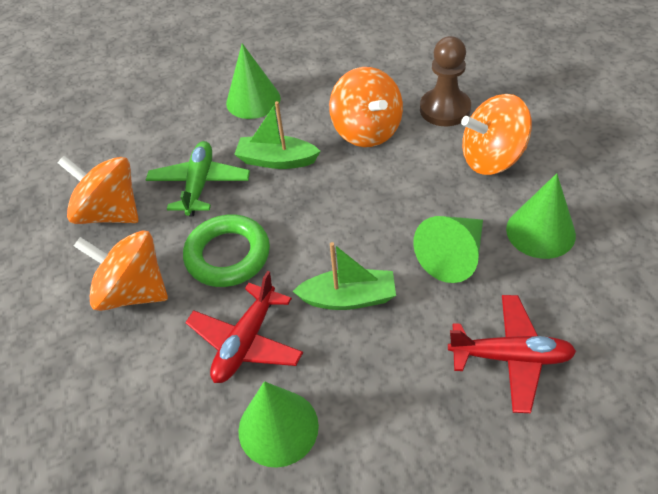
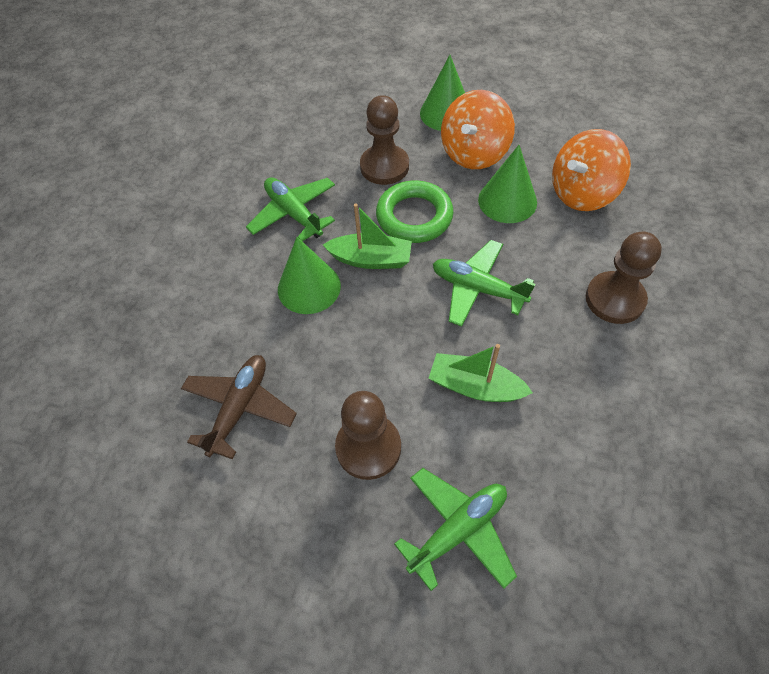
brown pawn: [420,36,471,126] = 1 -> [335,391,401,480] [360,95,409,185] [586,232,662,324] = 3
brown plane: none = 0 -> [181,355,297,460] = 1
green cone: [226,43,281,119] [238,381,319,468] [413,216,483,283] [506,173,576,259] = 4 -> [278,237,341,314] [420,55,465,131] [478,145,537,223] = 3
green plane: [146,141,250,216] = 1 -> [246,178,335,241] [394,468,517,591] [433,240,535,327] = 3
orange spinning top: [58,156,139,224] [74,230,168,311] [329,67,403,147] [461,94,532,175] = 4 -> [441,90,515,169] [552,129,631,211] = 2
red plane: [185,271,303,383] [448,295,576,413] = 2 -> none = 0

